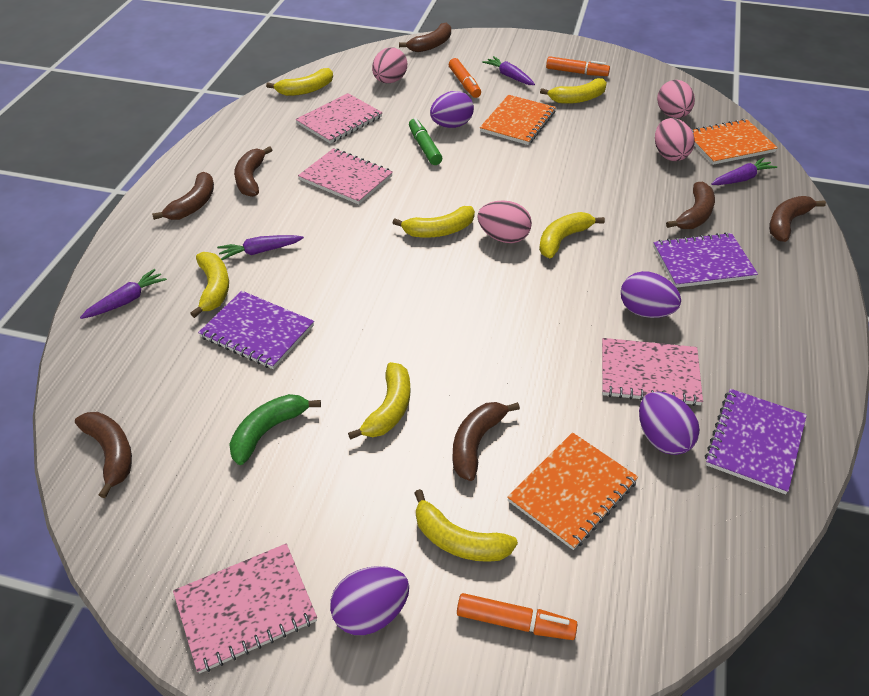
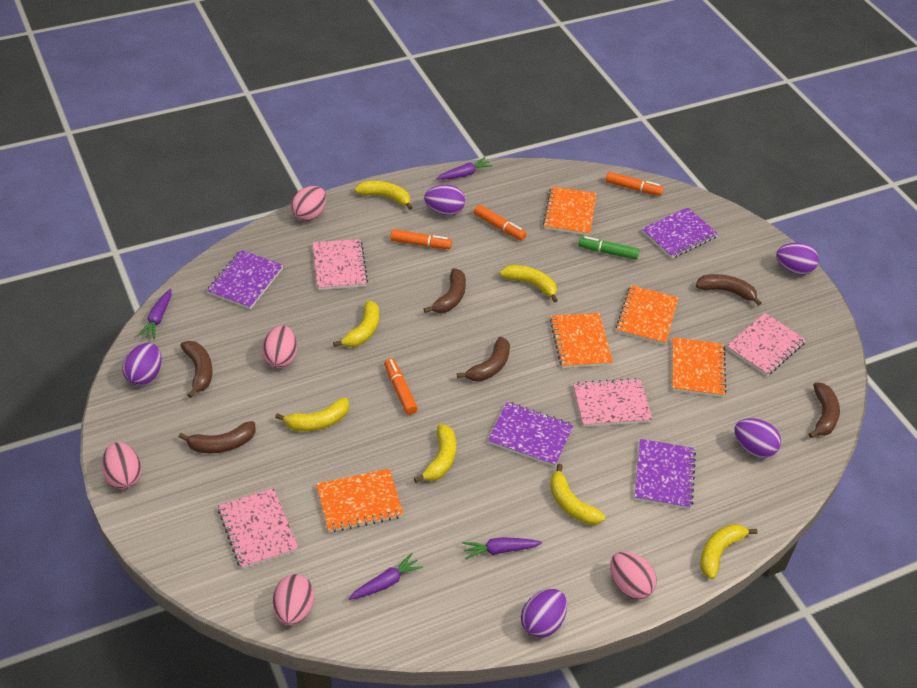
brown banana: [75,412,132,498] [152,172,214,220] [234,146,272,197] [399,23,451,52] [452,402,520,481] [666,182,715,229] [769,196,826,242] = 7 -> [179,421,256,453] [180,341,212,398] [424,268,466,313] [457,337,510,382] [695,274,762,306] [809,382,840,438] = 6
green banana: [229,394,321,465] = 1 -> none = 0
orange marker: [449,58,481,98] [457,593,577,640] [546,56,610,76] = 3 -> [384,358,418,415] [390,229,452,249] [474,205,527,241] [606,172,664,196] = 4
orange notebook: [480,95,556,145] [507,432,638,550] [691,119,778,165] = 3 -> [316,469,403,533] [543,186,597,236] [549,313,613,368] [616,285,679,345] [672,337,727,397] = 5
pink egg: [372,47,407,83] [477,200,532,243] [655,118,695,161] [657,80,695,118] = 4 -> [102,442,142,489] [262,326,297,368] [273,574,314,626] [291,186,326,221] [610,551,657,599] = 5
purple egg: [330,566,409,635] [430,91,474,128] [621,271,681,318] [639,392,700,455] = 4 -> [122,343,162,386] [424,185,465,216] [521,589,567,638] [734,418,781,458] [776,243,819,275] = 5
purple notebook: [198,291,314,369] [653,232,758,288] [705,389,807,494] = 3 -> [207,250,283,309] [488,402,574,467] [634,439,696,509] [642,207,718,259] = 4

